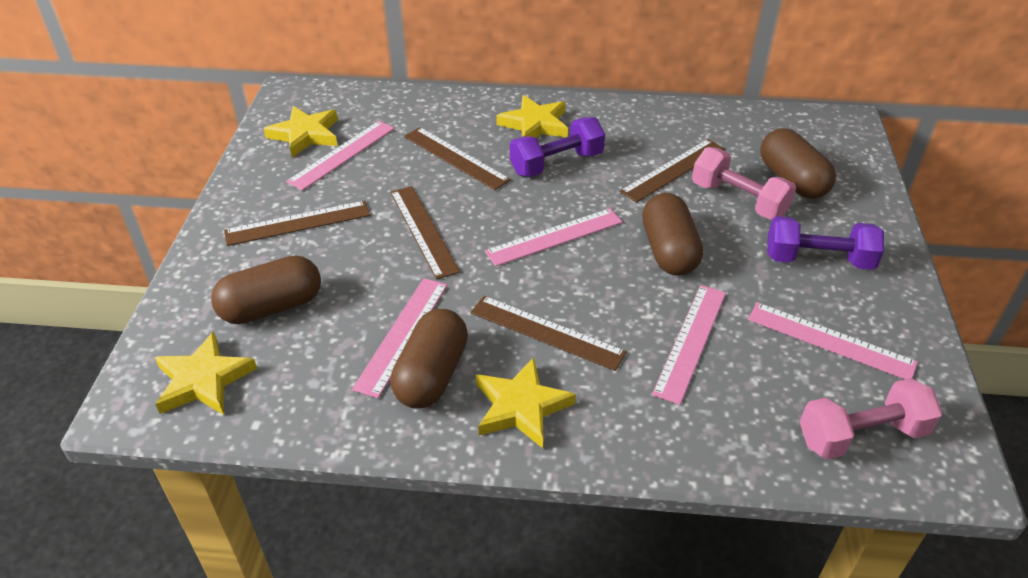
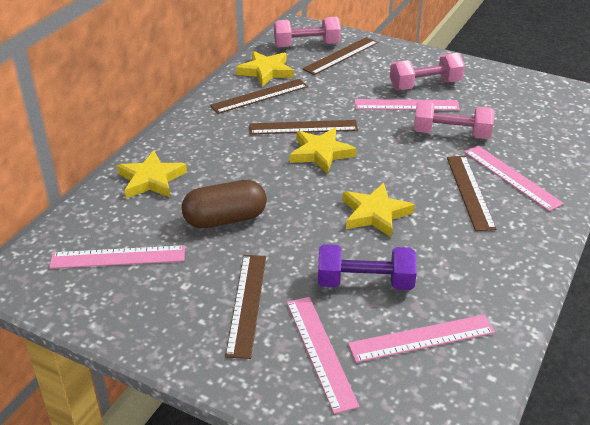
brown capsule: [211,255,321,324] [390,309,468,409] [642,193,703,276] [760,128,836,199] = 4 -> [182,180,267,228] = 1
pink dumbbell: [692,147,796,220] [800,378,942,460] = 2 -> [274,17,341,48] [390,53,465,90] [414,101,494,139] = 3
purple dumbbell: [510,117,605,177] [767,216,884,270] = 2 -> [318,244,417,290] = 1

